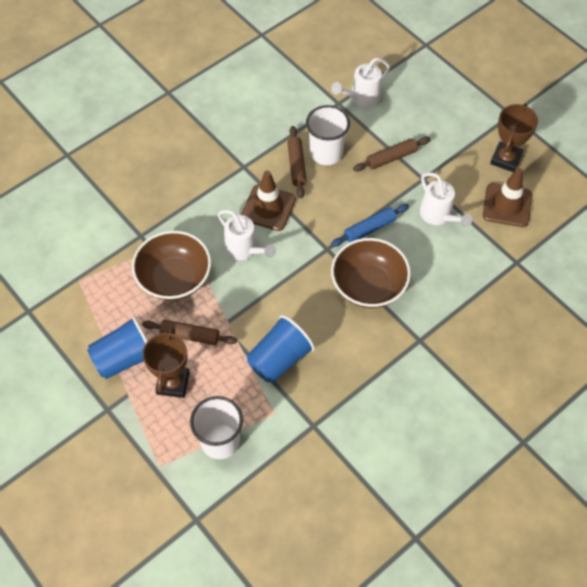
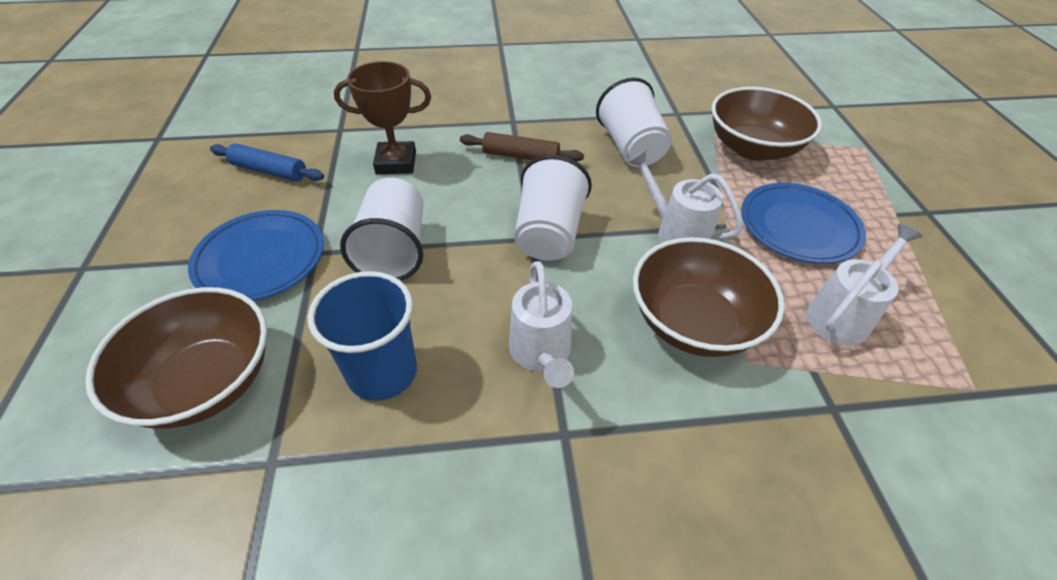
blue cup: [87,316,148,379] [247,315,315,383] = 2 -> [308,271,417,401] = 1
blue plate: none = 0 -> [188,210,324,301] [741,183,866,264] = 2
brown bowl: [132,231,211,301] [331,238,411,308] = 2 -> [85,287,267,429] [633,237,785,357] [711,87,822,161] = 3
brown rolling pin: [142,320,237,345] [287,126,307,198] [353,137,431,172] = 3 -> [460,132,584,162] = 1
brown traffic cone: [241,170,296,231] [483,168,532,227] = 2 -> none = 0
brown trophy: [142,327,190,398] [490,104,538,172] = 2 -> [334,61,431,174] = 1
white cup: [190,396,243,459] [306,105,350,165] = 2 -> [340,178,424,281] [514,155,592,260] [596,77,672,167] = 3

